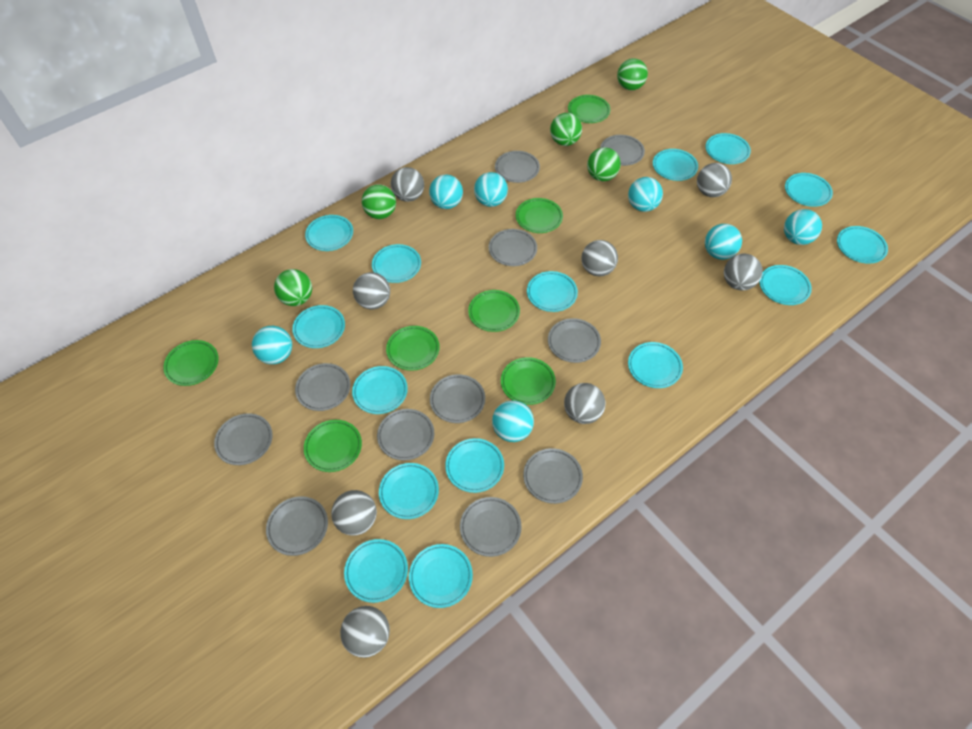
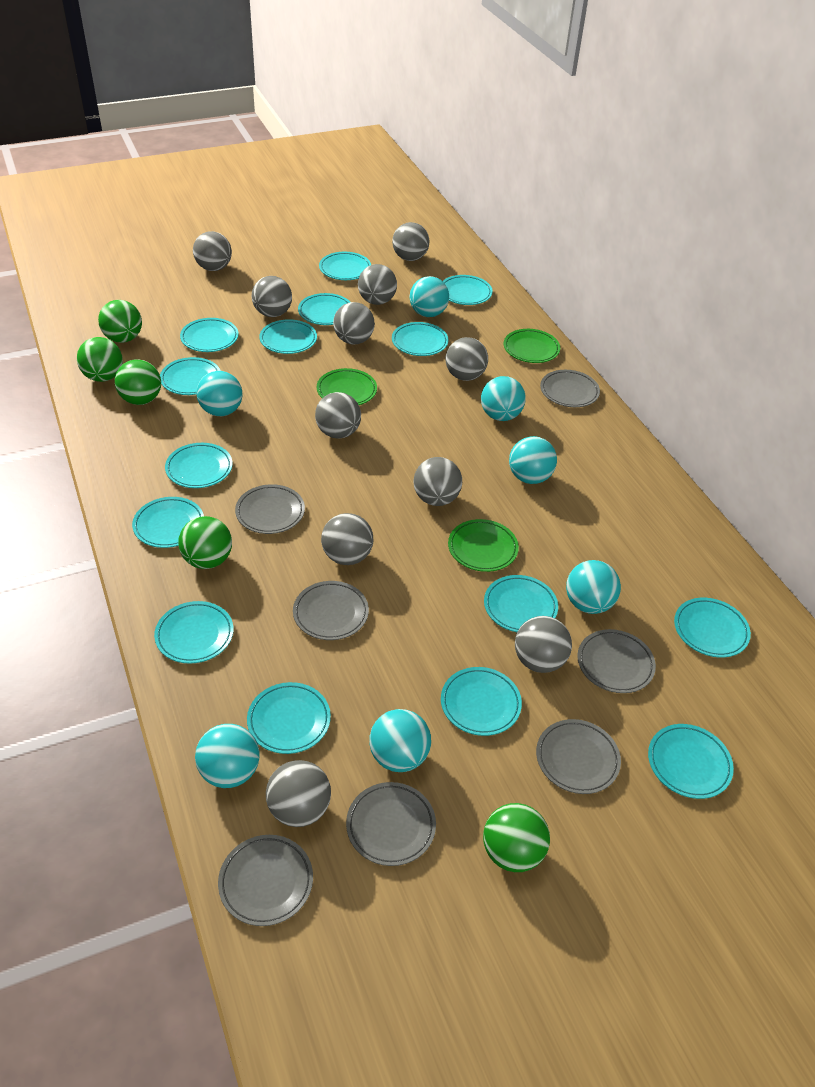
green plate: [163,340,219,386] [304,420,362,472] [386,326,440,371] [468,290,520,332] [501,357,556,405] [516,198,563,233] [568,95,611,123] = 7 -> [317,368,377,405] [448,519,519,572] [504,329,560,363] = 3
grey ball: [331,490,377,535] [340,606,390,658] [353,272,390,310] [391,167,424,202] [564,383,605,424] [581,240,618,276] [697,163,732,197] [724,254,763,290] = 8 -> [193,231,232,271] [252,276,292,317] [266,760,331,827] [315,392,361,439] [321,513,373,565] [333,302,375,344] [358,264,397,305] [392,222,429,261] [413,457,462,506] [446,337,488,381] [515,616,572,673] = 11
grey plate: [214,413,273,465] [266,496,328,556] [295,363,351,411] [377,409,434,461] [430,374,485,423] [460,497,522,557] [489,229,537,266] [495,151,540,183] [523,448,583,504] [548,318,601,363] [600,135,645,166] = 11 -> [218,835,313,926] [235,484,305,534] [293,581,369,640] [346,782,436,866] [536,719,621,794] [540,370,600,407] [577,629,656,693] = 7

